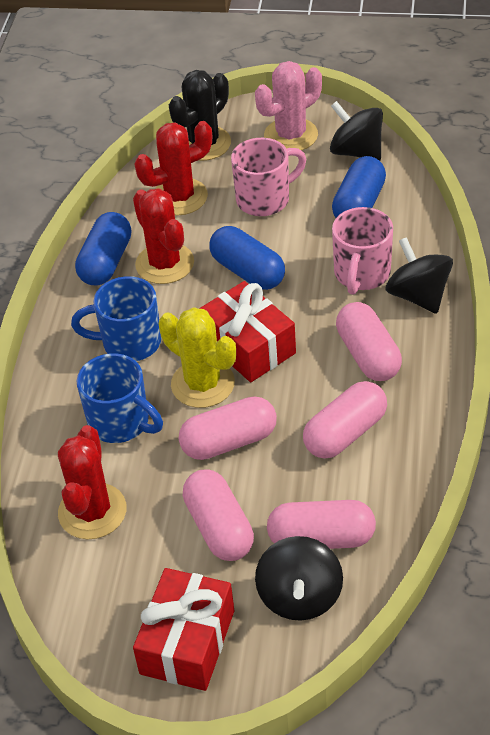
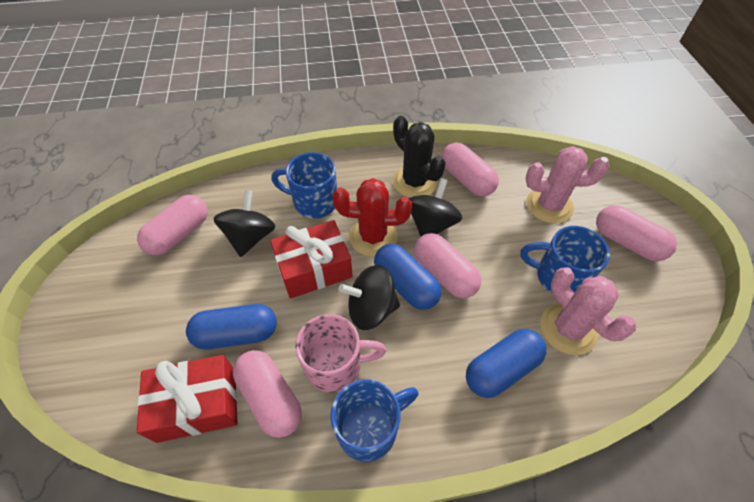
blue mug: [71,276,161,361] [76,353,163,443] = 2 -> [271,152,337,219] [330,379,419,462] [520,226,610,294] = 3
pink cactus: [255,61,322,151] = 1 -> [526,146,610,224] [540,267,636,355] = 2
pink mug: [231,138,306,216] [332,207,393,295] = 2 -> [295,314,387,393] = 1
red cactus: [58,425,127,539] [133,188,194,284] [135,121,212,216] = 3 -> [333,178,412,257] = 1
yellow cactus: [159,307,236,408] = 1 -> none = 0

